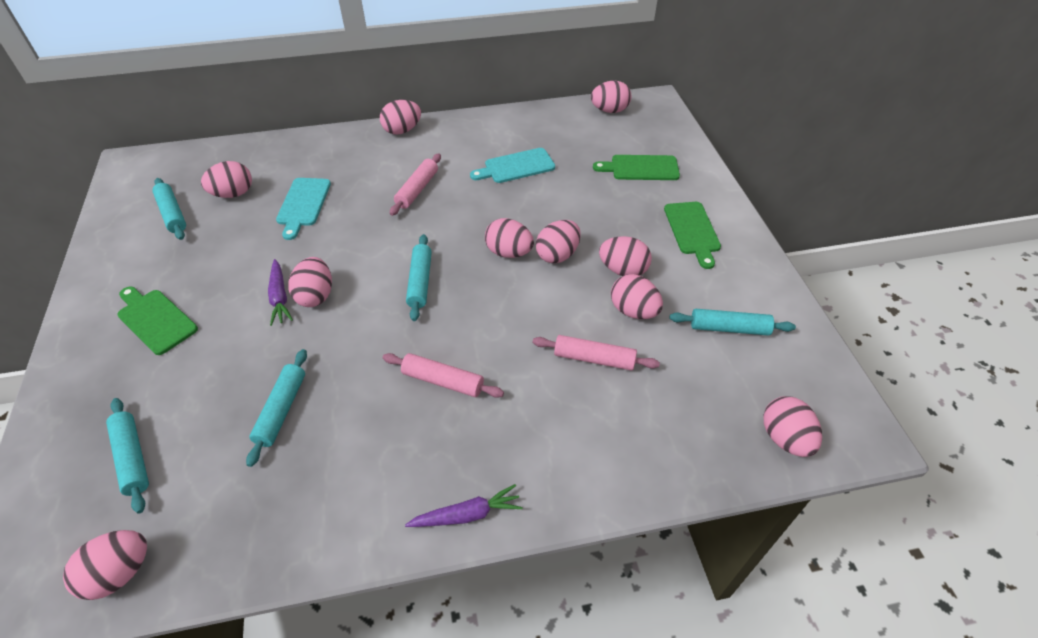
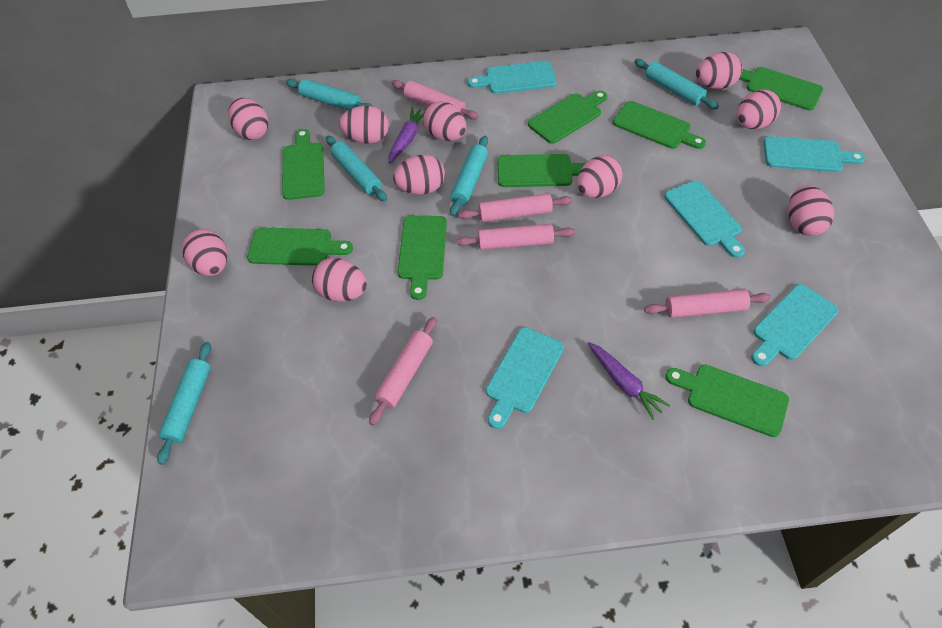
green cutting board: [117,287,198,355] [593,155,680,180] [664,202,721,269] = 3 -> [247,228,353,266] [282,129,325,200] [398,216,447,300] [497,154,586,187] [528,91,607,144] [613,101,706,149] [665,365,789,437] [739,67,823,111] = 8
pink rolling pin: [383,353,504,398] [390,153,441,216] [532,335,660,371] = 3 -> [369,317,437,425] [392,80,479,120] [457,224,575,250] [458,193,572,222] [644,289,771,318] = 5
turquoise cutting board: [276,178,331,240] [470,148,555,183] = 2 -> [468,61,557,94] [486,327,564,429] [665,180,745,258] [751,284,839,366] [763,136,865,172] = 5

